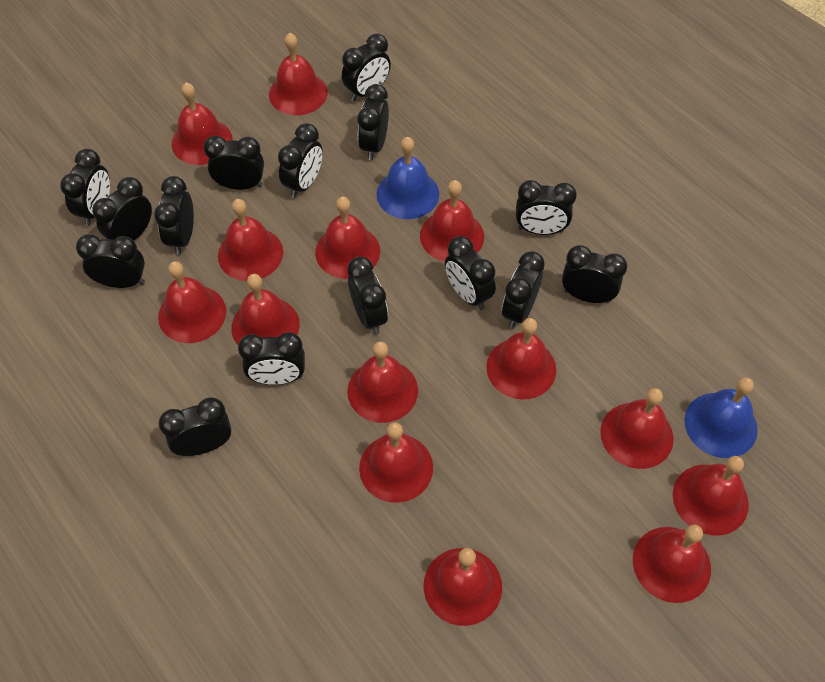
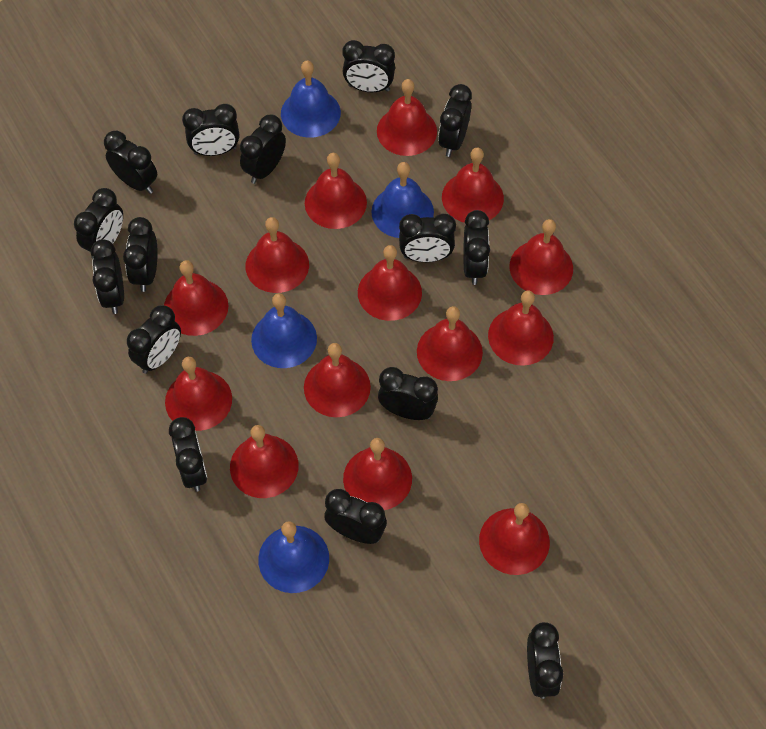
blue bell: [377,137,439,219] [684,377,758,458] = 2 -> [251,293,317,368] [258,521,329,593] [281,61,341,138] [371,162,434,238] = 4

